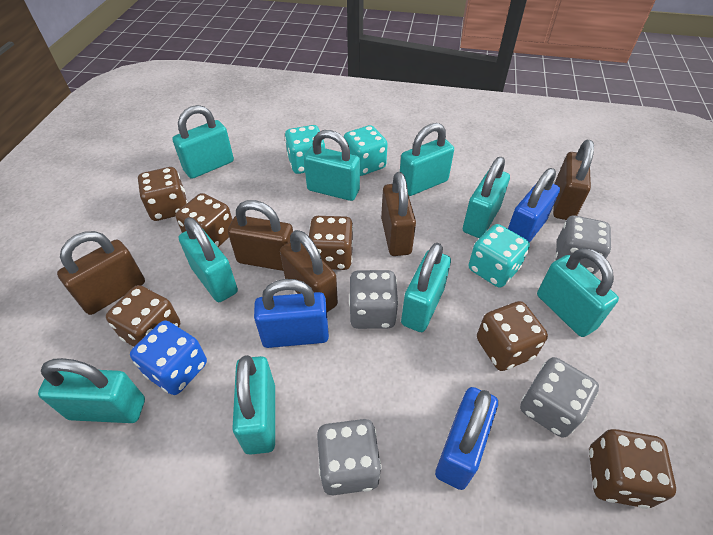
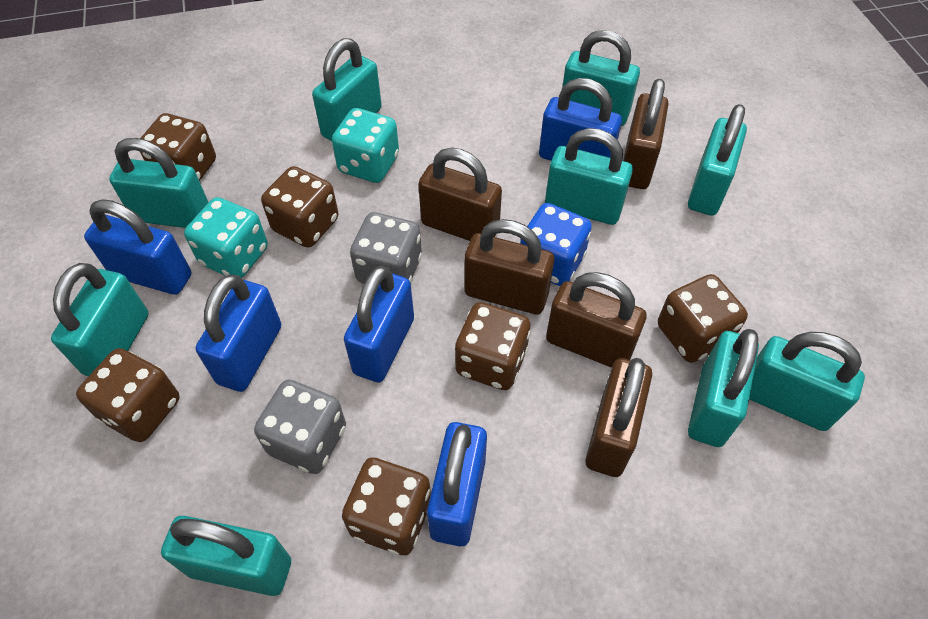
blue padlock: [254,279,329,348] [435,387,498,490] [508,168,560,243] = 3 -> [84,199,192,295] [196,274,281,392] [344,266,414,383] [427,422,487,546] [539,78,622,161] = 5
grey dice: [317,419,382,495] [349,270,399,329] [520,357,599,438] [555,216,611,274] = 4 -> [254,380,346,474] [350,212,422,284] = 2
turquoise dice: [285,125,325,174] [344,125,388,176] [468,224,530,288] = 3 -> [184,197,268,278] [332,108,399,183] = 2

